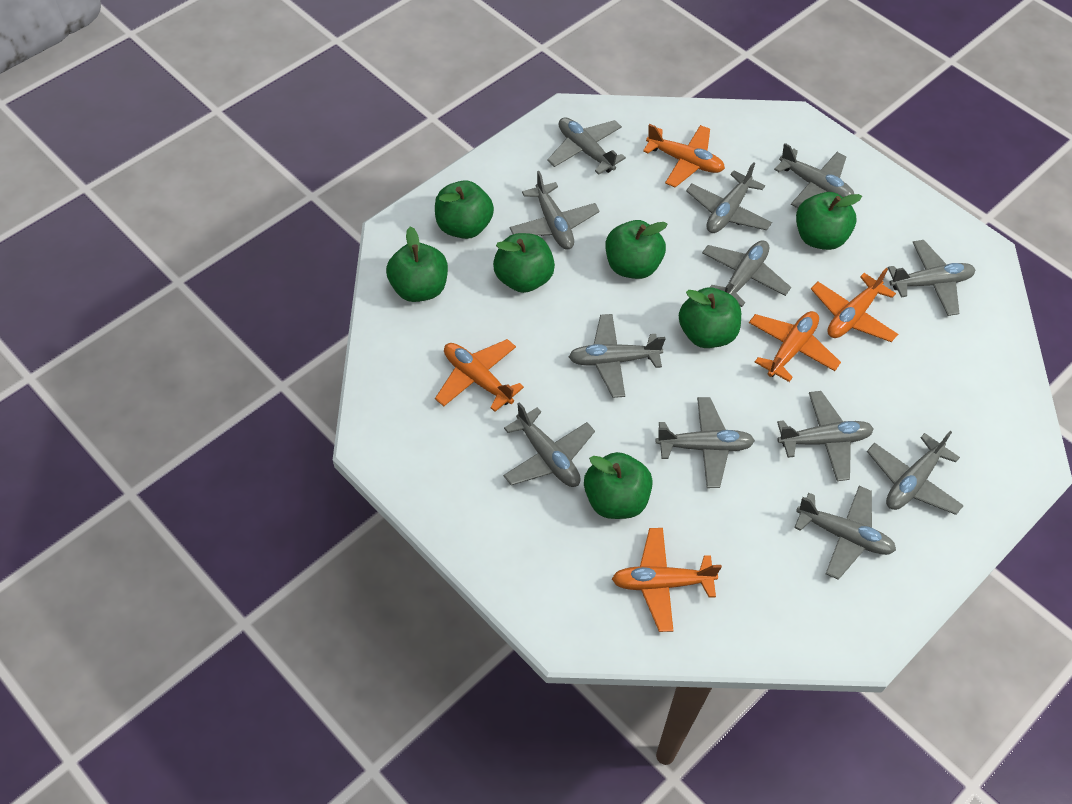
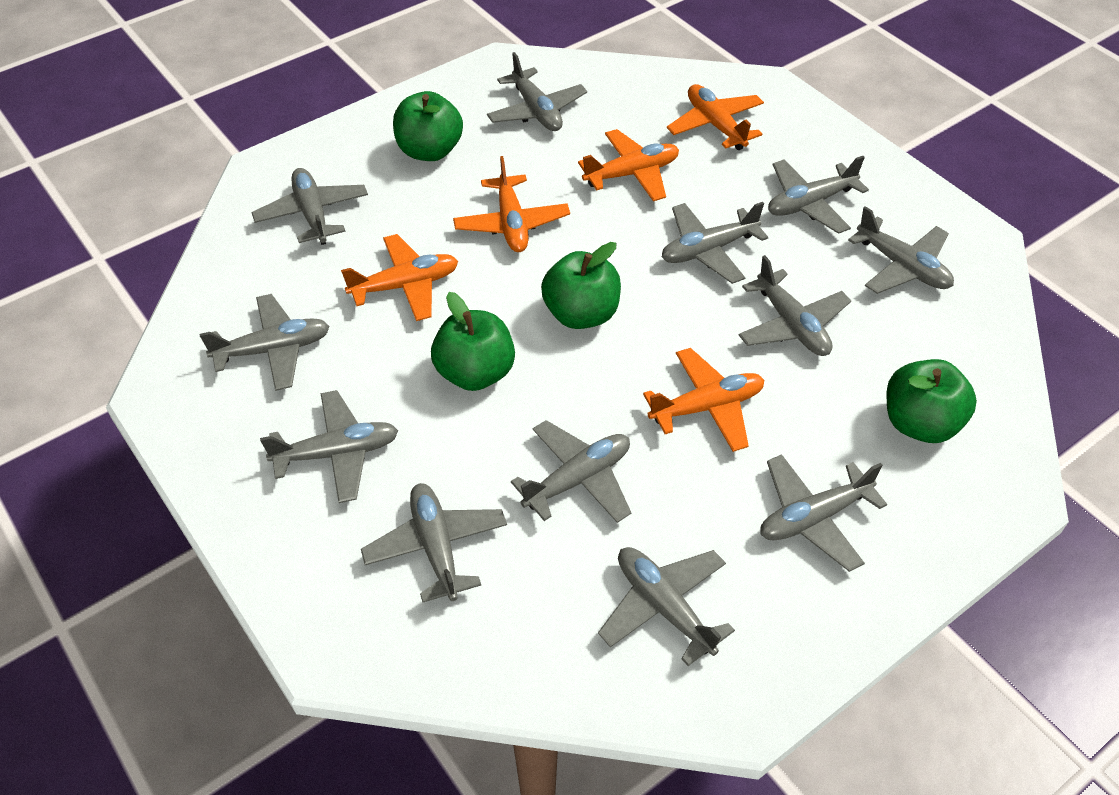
green apple: [386,227,448,302] [435,180,494,239] [493,233,555,293] [584,452,653,519] [605,220,667,279] [679,288,741,348] [796,192,862,250] = 7 -> [393,91,463,161] [431,292,515,391] [541,242,621,329] [887,359,977,443] = 4

